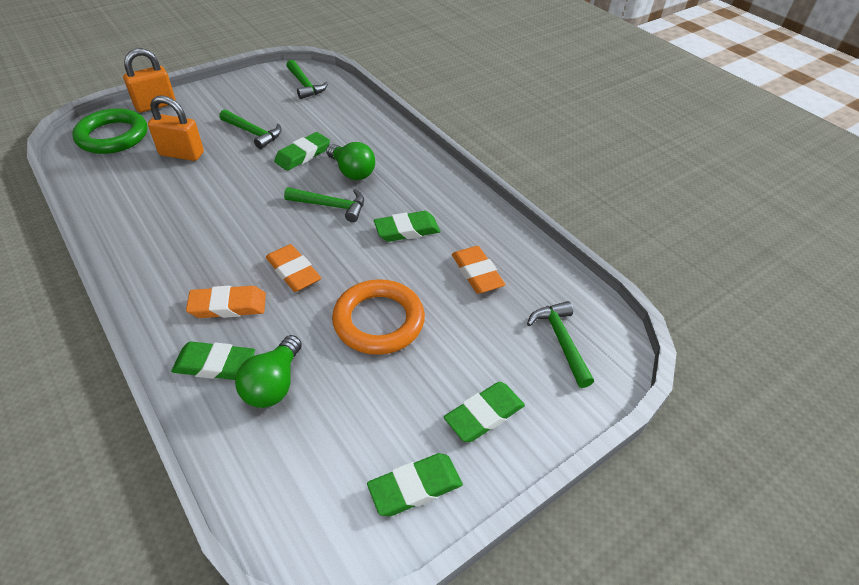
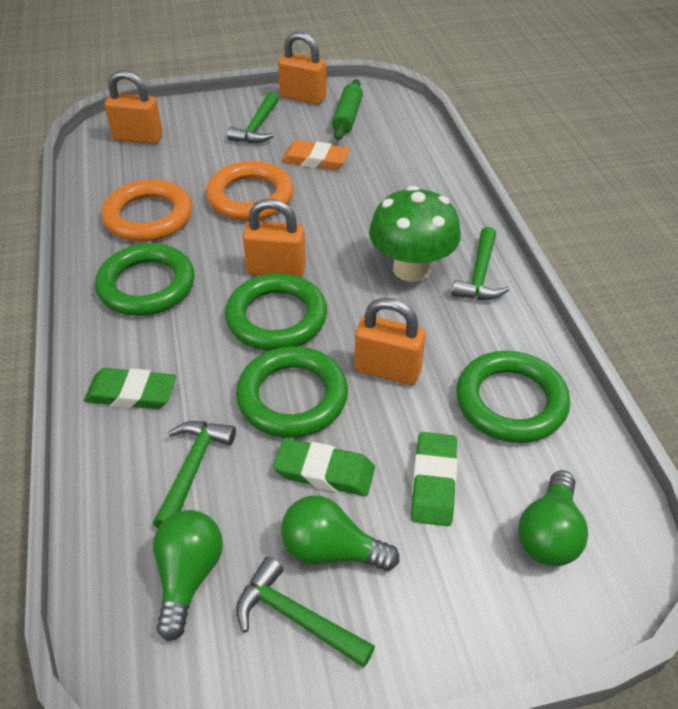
green eraser: [171,341,255,380] [274,132,330,171] [367,453,463,516] [374,211,440,242] [444,382,525,442] = 5 -> [84,368,176,409] [273,438,375,496] [411,432,457,526] = 3
green light bulb: [235,335,302,408] [326,142,375,180] = 2 -> [153,510,223,641] [281,496,400,571] [518,470,588,567] = 3
green mushroom: none = 0 -> [369,186,461,282] = 1
green ring: [72,108,147,154] = 1 -> [95,243,195,316] [225,273,327,351] [236,346,348,438] [457,351,570,443] = 4
green rolling pin: none = 0 -> [332,79,363,140] = 1
orange eraser: [186,286,266,318] [266,244,321,292] [452,246,506,294] = 3 -> [281,140,350,170] = 1
orange padlock: [123,48,176,112] [148,95,204,161] = 2 -> [104,70,163,144] [243,199,306,277] [278,31,327,105] [354,298,426,385] = 4
orange ring: [332,279,425,355] = 1 -> [101,179,192,242] [206,161,294,221] = 2

